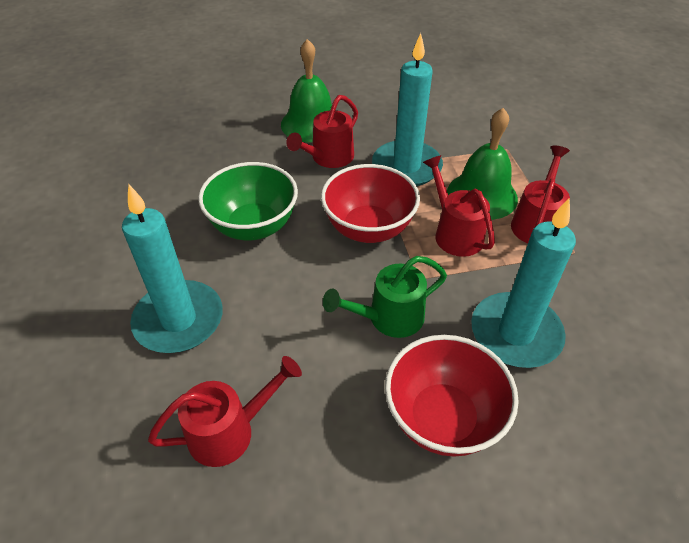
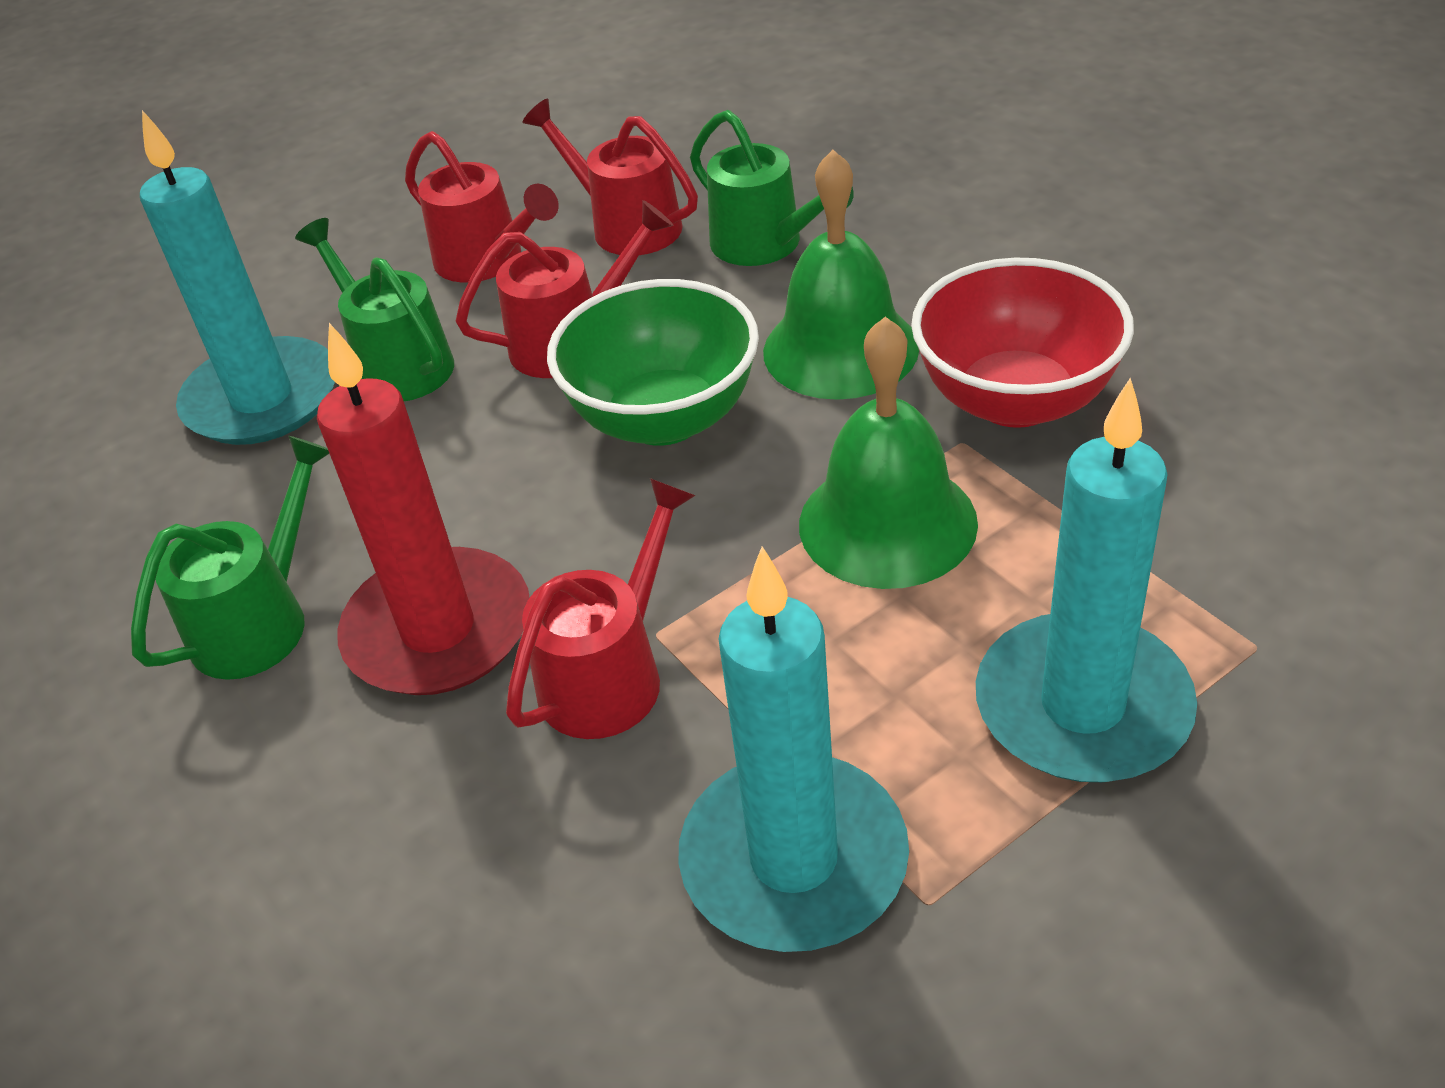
green watering can: [323,256,447,338] = 1 -> [131,436,330,680] [295,218,454,401] [690,110,854,266] = 3
red bowl: [321,164,420,243] [385,335,519,457] = 2 -> [911,258,1134,428] = 1
red candle: none = 0 -> [317,323,530,695] = 1

